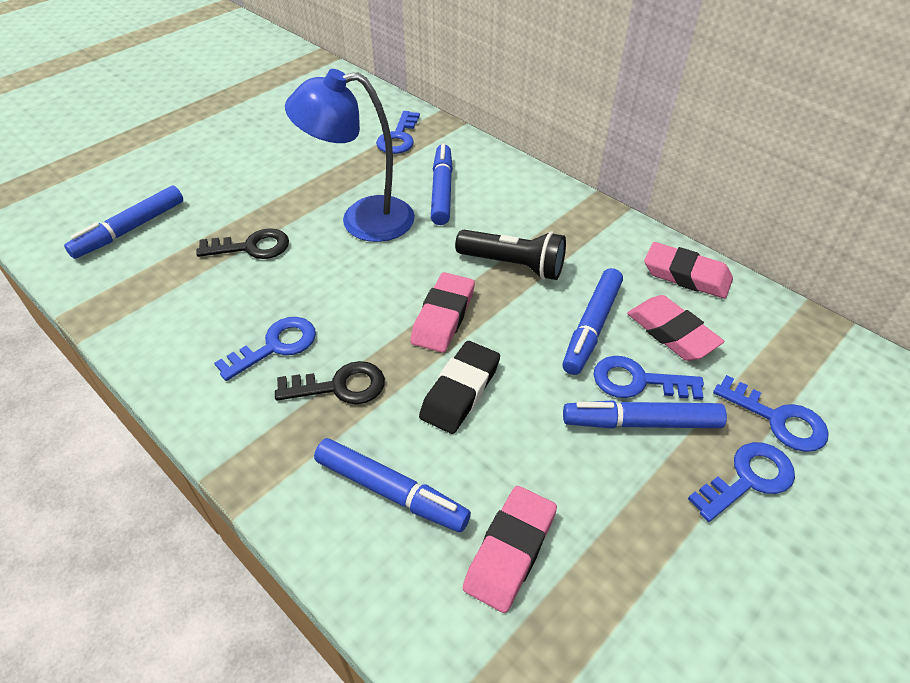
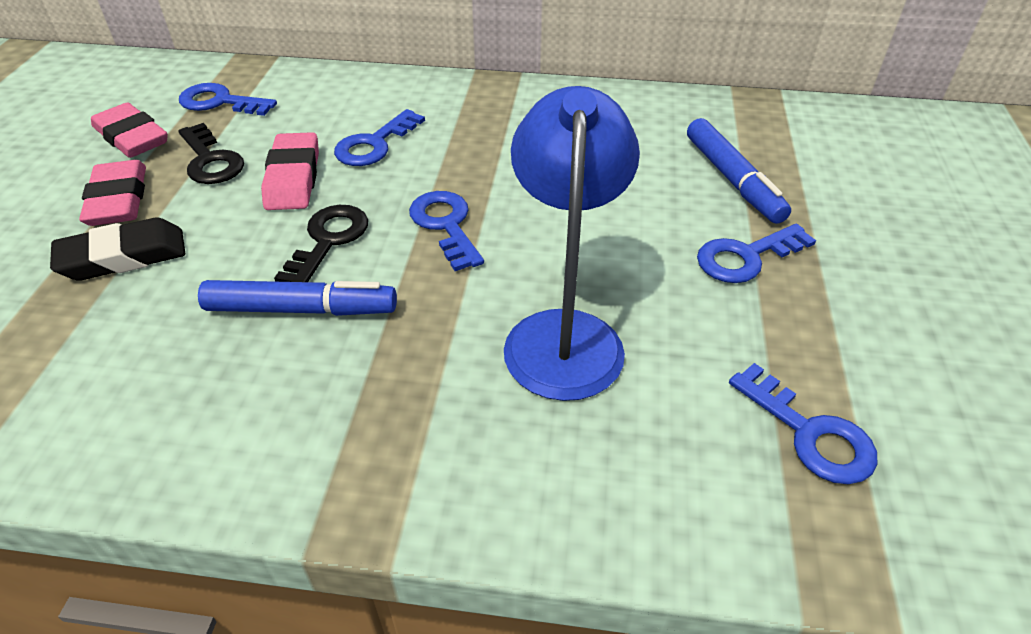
black flashlight: [455,230,566,280] = 1 -> none = 0
blue marker: [64,186,183,259] [314,438,471,532] [431,143,453,225] [562,268,623,375] [563,400,727,429] = 5 -> [198,280,397,316] [687,118,791,224] = 2
pink eraser: [410,272,475,353] [463,486,557,613] [627,295,724,361] [644,242,733,299] = 4 -> [79,160,146,226] [91,102,168,158] [261,132,319,210] = 3

